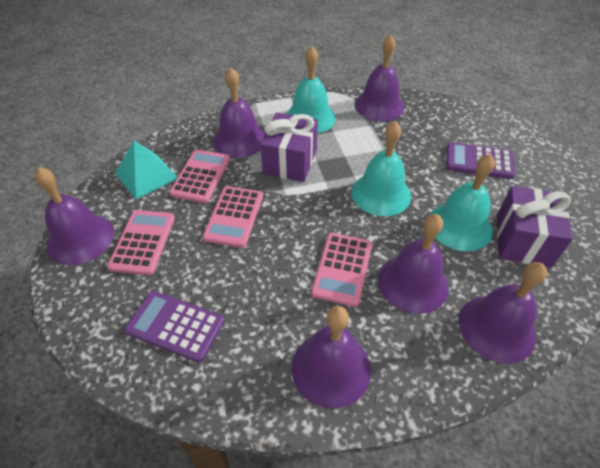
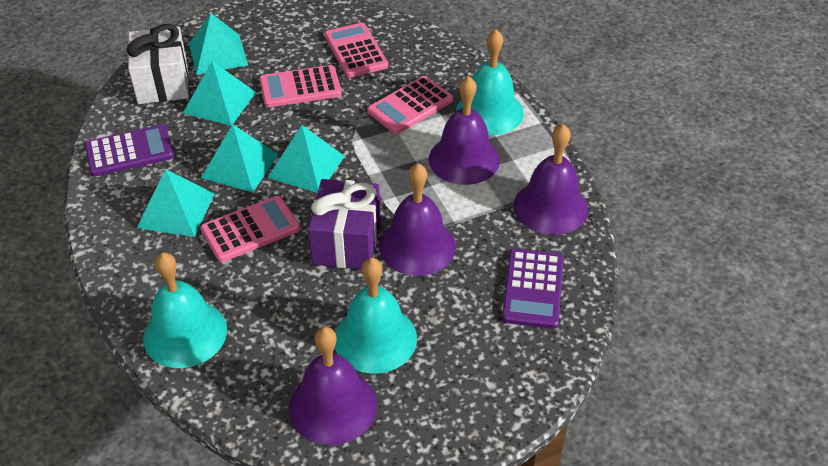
purple bell: [34,167,114,265] [213,67,265,158] [292,306,371,409] [355,34,404,121] [378,214,449,314] [459,262,547,364] = 6 -> [289,327,377,445] [379,163,456,276] [429,76,500,185] [513,124,588,235] = 4
purple gift: [260,112,318,182] [497,186,573,267] = 2 -> [308,179,380,269] = 1
turquoise pyramid: [115,141,178,199] = 1 -> [137,169,214,237] [183,61,256,126] [189,13,248,75] [201,124,279,192] [267,125,345,193] = 5
white gift: none = 0 -> [126,24,189,104] = 1

